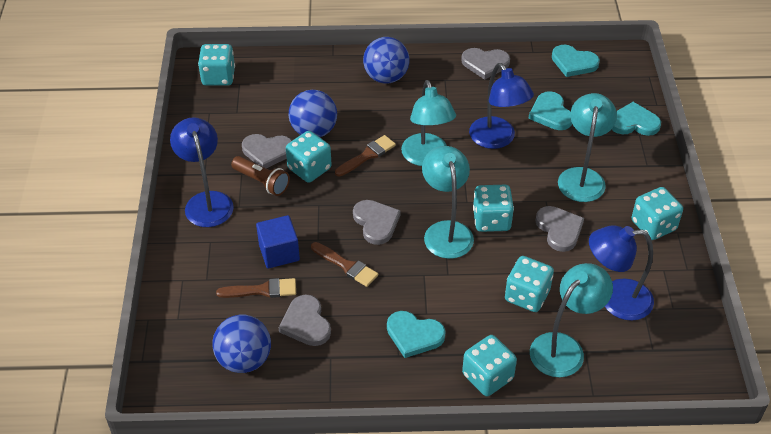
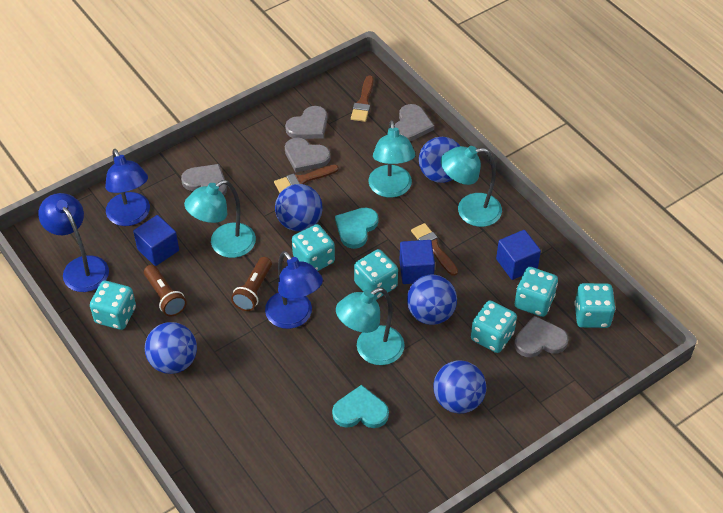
blue ball: [212,315,271,373] [289,90,337,137] [363,37,409,84] = 3 -> [145,322,197,374] [275,184,323,231] [407,275,457,325] [419,137,460,183] [433,361,486,414] = 5
blue cube: [256,215,300,268] = 1 -> [133,215,179,266] [399,240,435,284] [496,230,541,280] = 3
brown flashlight: [231,156,290,196] = 1 -> [144,265,187,316] [231,257,272,311] = 2
turquoise heart: [387,311,446,358] [528,91,572,130] [552,45,600,77] [611,102,661,136] = 4 -> [332,385,389,428] [335,208,379,249] = 2

